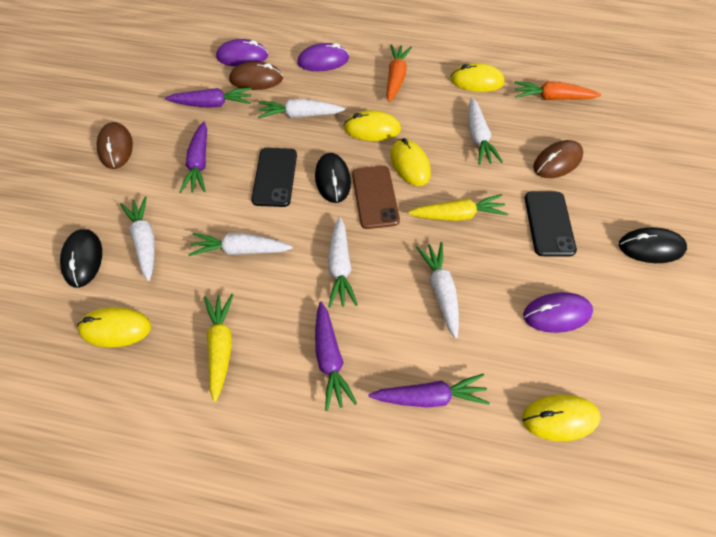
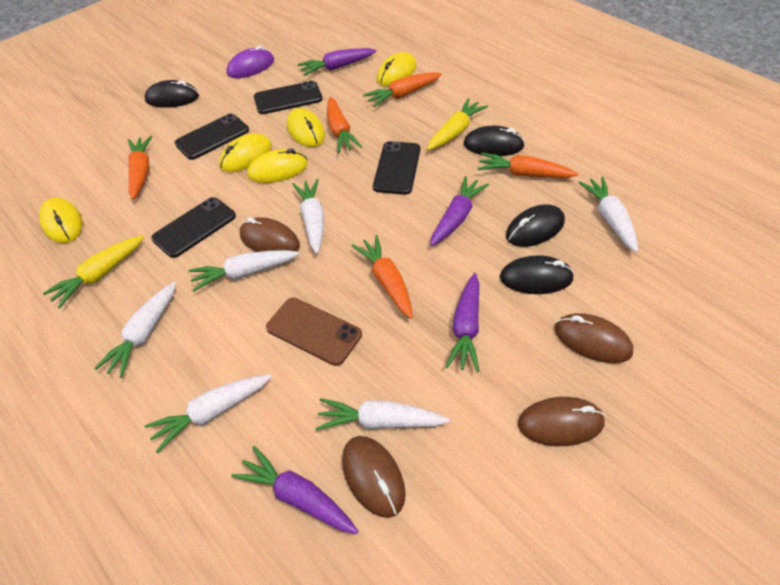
black mouse: [60,229,102,288] [315,153,351,203] [619,227,687,263] = 3 -> [145,80,199,108] [464,125,525,156] [500,255,574,294] [506,204,565,247] = 4
black phone: [251,148,297,207] [525,192,577,256] = 2 -> [151,197,236,258] [175,114,249,160] [254,81,323,114] [373,141,420,195] = 4
brown mouse: [97,122,133,169] [229,61,283,90] [533,140,583,178] = 3 -> [240,217,300,252] [342,436,406,518] [518,397,605,446] [555,313,634,363] = 4
orange carrot: [386,44,412,102] [514,81,601,100] = 2 -> [128,136,153,199] [327,97,362,153] [351,235,413,319] [363,72,442,107] [478,153,578,178] = 5
purple mouse: [216,39,268,67] [297,43,349,71] [523,292,593,333] = 3 -> [226,46,274,78] = 1

